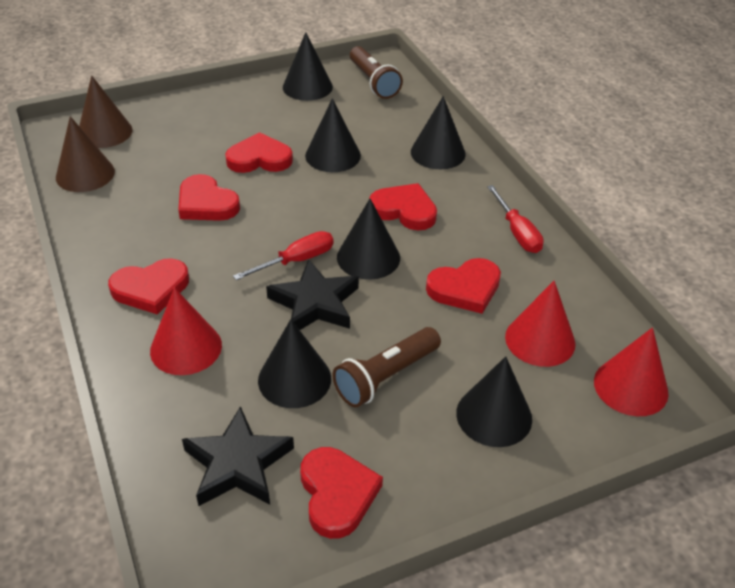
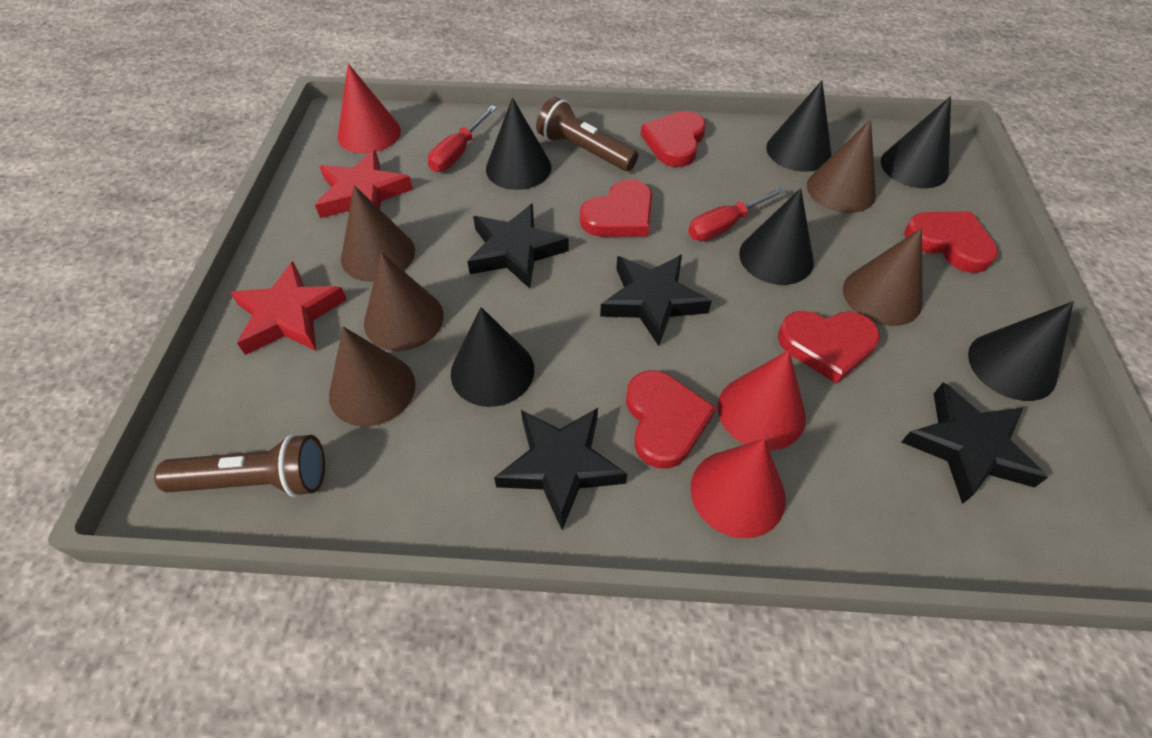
black star: [182,406,294,506] [266,259,359,330] = 2 -> [467,203,569,289] [494,408,627,530] [600,255,712,346] [901,382,1048,504] = 4
brown cone: [56,116,115,192] [79,76,133,148] = 2 -> [329,327,416,427] [341,185,415,282] [364,252,444,351] [807,119,876,213] [843,228,922,326] = 5
red heart: [108,258,189,315] [178,174,240,221] [225,132,293,173] [300,447,383,539] [369,183,437,230] [426,258,501,314] = 6 -> [580,179,652,237] [626,370,716,469] [641,111,706,167] [778,311,880,384] [904,211,998,273] = 5
red star: none = 0 -> [231,261,347,355] [315,150,413,218] = 2

